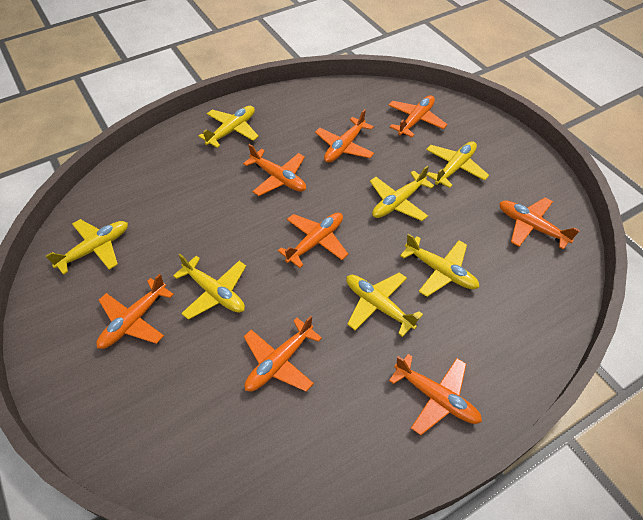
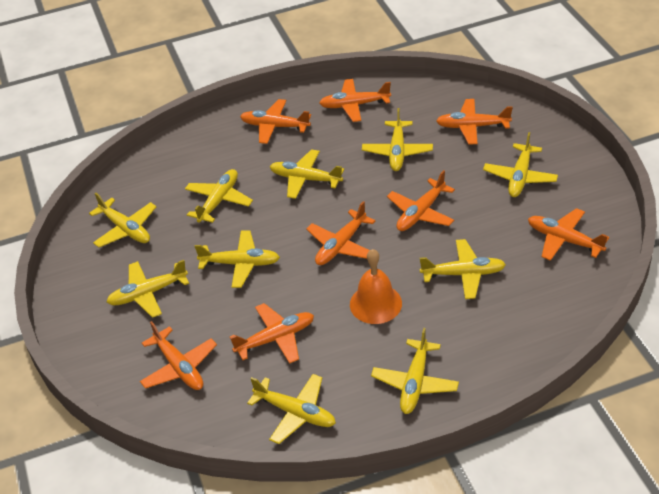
orange bell: none = 0 -> [350,249,402,324] = 1
yellow plane: [46,219,128,275] [173,254,246,320] [198,106,259,148] [346,273,423,337] [370,166,434,221] [400,234,479,297] [426,141,489,188] = 7 -> [89,193,157,247] [107,260,189,318] [185,169,253,223] [195,230,280,288] [247,374,336,444] [270,149,344,199] [362,108,433,171] [371,328,459,414] [420,239,506,299] [483,132,558,197] = 10

